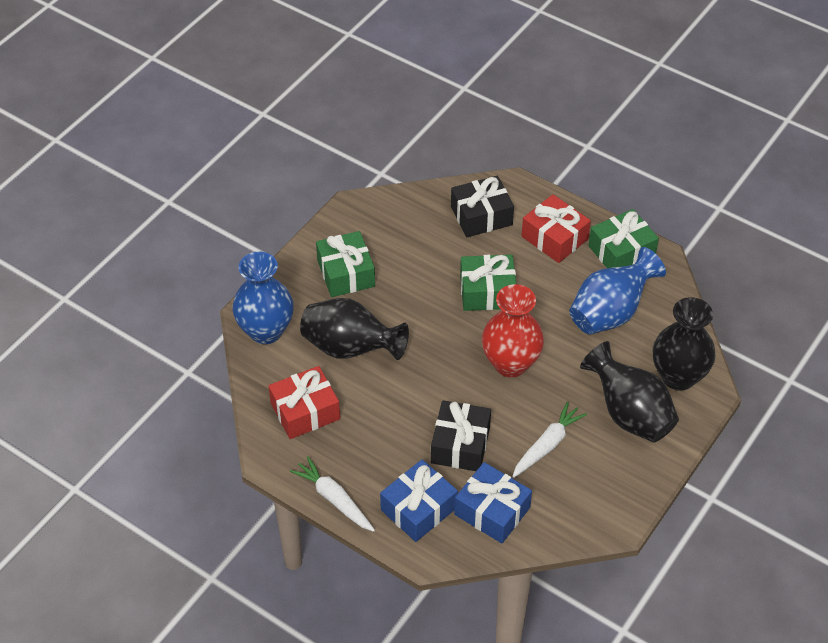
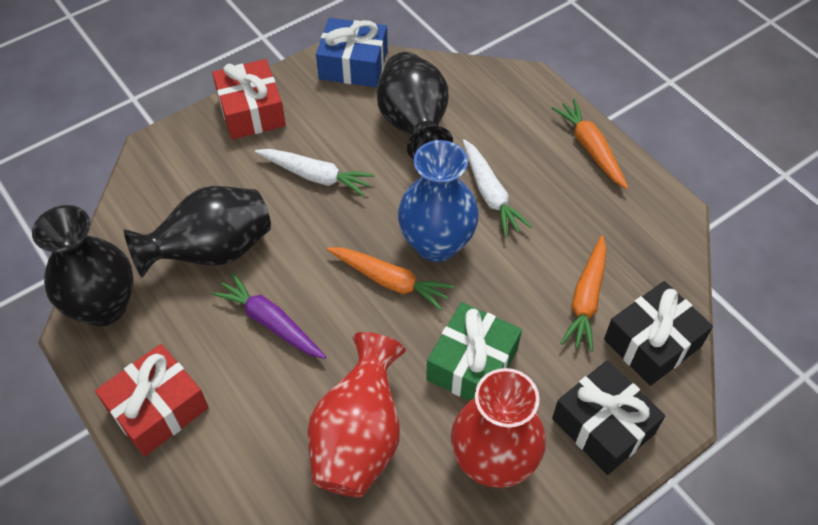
blue gift: [380,459,458,542] [454,462,532,543] = 2 -> [316,18,388,87] = 1
blue vase: [232,251,294,344] [569,247,666,335] = 2 -> [398,140,479,262] = 1
green gift: [316,231,375,297] [460,254,516,311] [589,209,659,268] = 3 -> [426,302,522,401] = 1
orange carrot: none = 0 -> [327,247,454,311] [551,99,628,189] [561,235,606,352] = 3
purple carrot: none = 0 -> [211,273,326,359] = 1
red vase: [482,284,544,377] = 1 -> [307,332,406,497] [451,368,546,488] = 2

